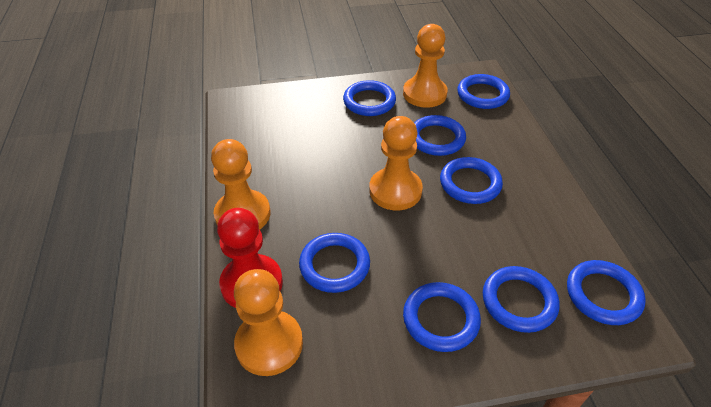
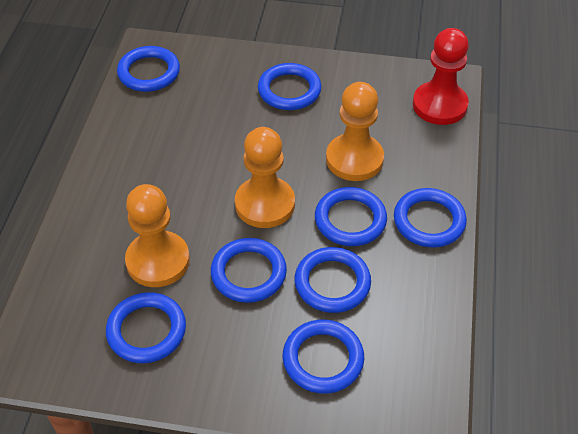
orange pawn: [211,139,270,230] [234,269,303,376] [369,116,423,210] [403,24,448,108] = 4 -> [125,184,190,287] [235,127,295,228] [326,82,384,181] = 3

